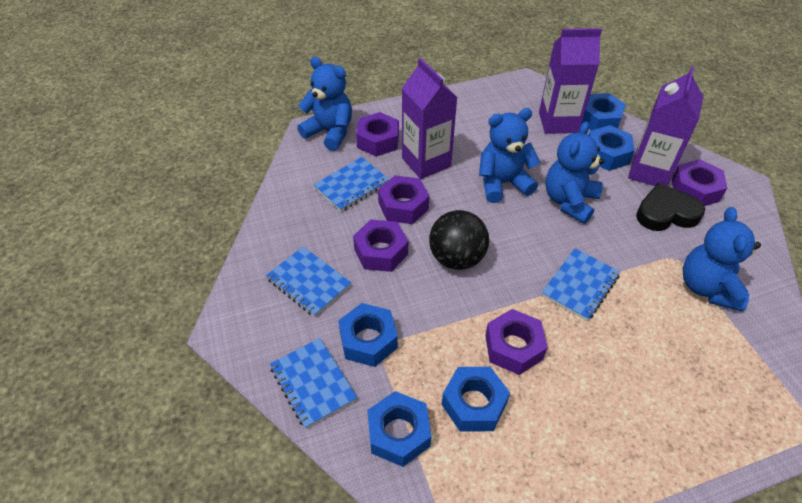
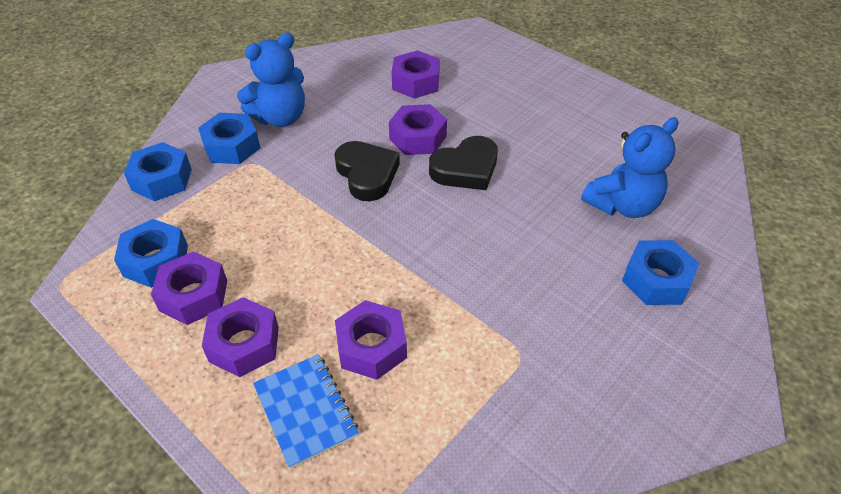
black ball: [429,210,489,270] = 1 -> none = 0
black heart: [636,183,705,231] = 1 -> [334,141,400,201] [429,136,498,190] = 2
blue notebook: [266,246,351,317] [270,338,357,429] [313,157,390,212] [542,248,620,321] = 4 -> [253,354,359,469] = 1
blue nut: [338,303,398,367] [367,391,431,467] [442,367,510,432] [582,93,626,131] [589,125,635,171] = 5 -> [114,219,188,288] [124,142,192,201] [198,113,260,164] [622,240,699,305] = 4
blue teddy bear: [297,57,352,151] [479,108,540,203] [545,121,604,224] [683,207,761,311] = 4 -> [237,33,305,127] [581,117,679,218] = 2
purple carton: [402,58,458,179] [539,28,602,134] [628,66,704,186] = 3 -> none = 0

